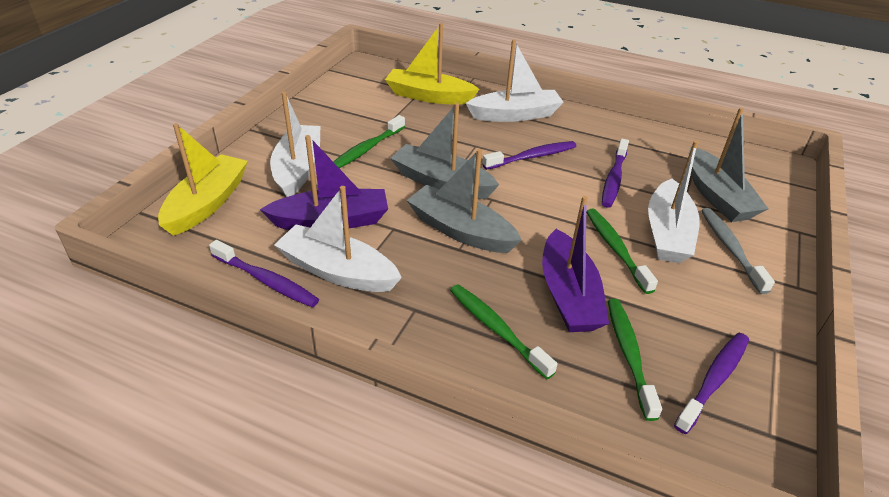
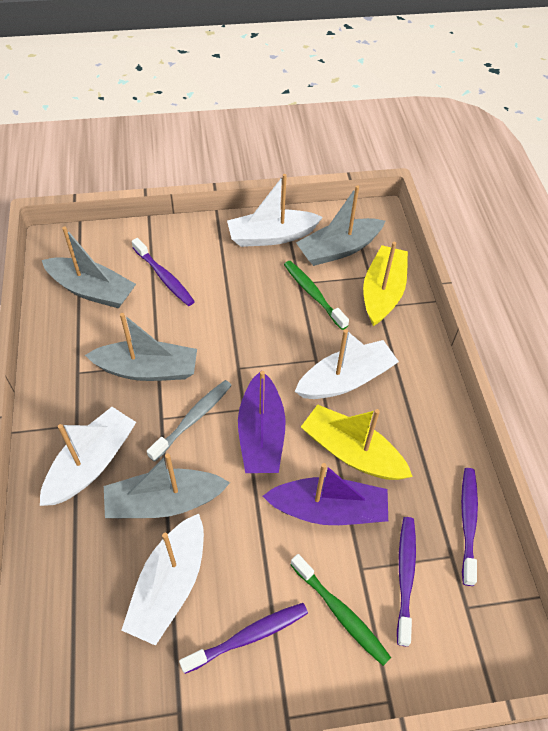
green toothbrush: [333,115,405,168] [450,284,557,379] [586,208,658,294] [608,299,662,421] = 4 -> [284,261,349,330] [291,554,391,666] = 2
grey boat: [390,103,499,199] [407,149,522,253] [689,107,768,222] = 3 -> [42,226,136,308] [85,313,197,381] [104,453,230,518] [296,185,385,266] = 4

